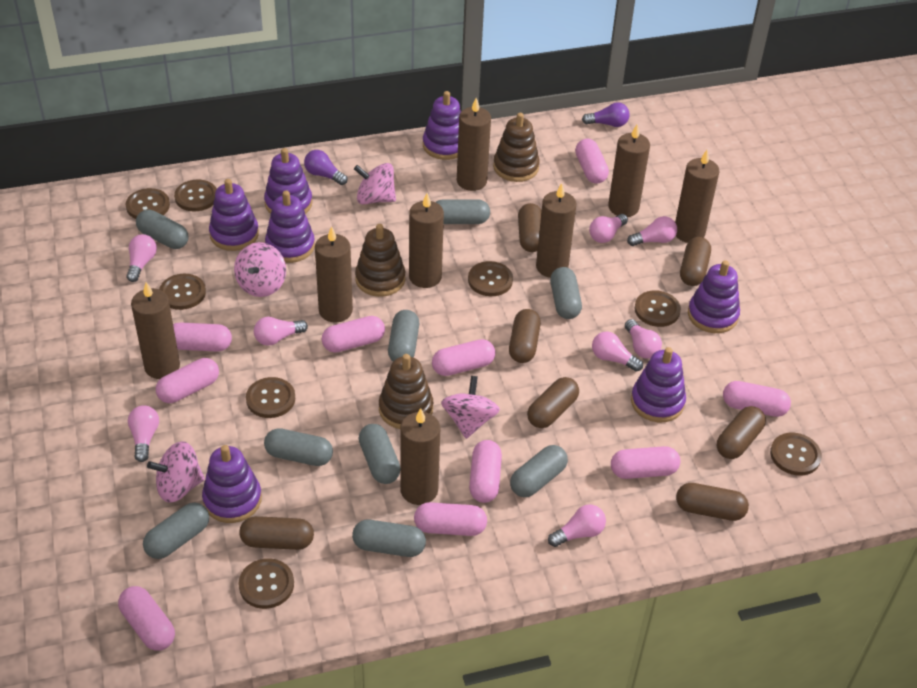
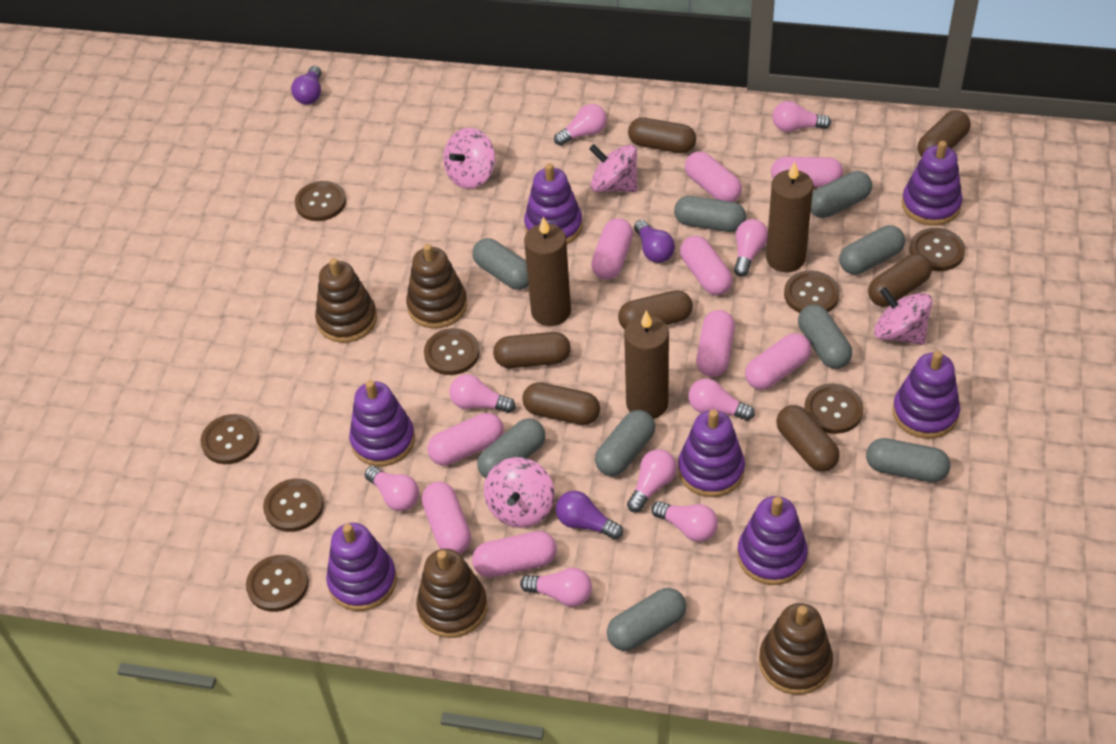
brown candle: [131,282,180,379] [315,226,353,322] [400,408,440,505] [409,193,444,288] [457,98,491,191] [536,183,577,278] [608,124,650,217] [675,150,719,243] = 8 -> [524,217,571,326] [624,310,669,419] [766,162,813,272] = 3
brown stacking toy: [355,224,405,297] [379,354,433,429] [493,113,540,182] = 3 -> [315,258,377,343] [406,244,467,328] [416,549,487,638] [759,603,833,695] = 4
pink capsule: [118,586,175,651] [156,358,219,403] [173,322,232,352] [322,316,385,353] [414,502,487,536] [432,339,495,376] [469,440,502,503] [575,139,609,184] [611,446,681,479] [723,381,791,417] = 10 -> [422,482,471,554] [428,413,504,466] [472,531,557,578] [591,218,633,280] [680,236,733,295] [685,151,742,202] [696,310,735,377] [745,333,811,390] [771,157,843,187] = 9
pink light bulb: [126,234,157,282] [128,405,159,462] [254,317,308,346] [548,504,606,547] [589,214,628,243] [592,332,643,372] [625,319,662,358] [627,216,677,246] = 8 -> [365,466,419,511] [449,374,516,413] [520,568,592,607] [554,104,607,146] [627,449,677,512] [651,501,718,542] [688,378,755,421] [734,219,768,276] [772,101,831,132] = 9
purple light bulb: [304,150,348,185] [582,102,630,127] = 2 -> [291,66,321,105] [556,491,623,540] [634,220,675,263] = 3

